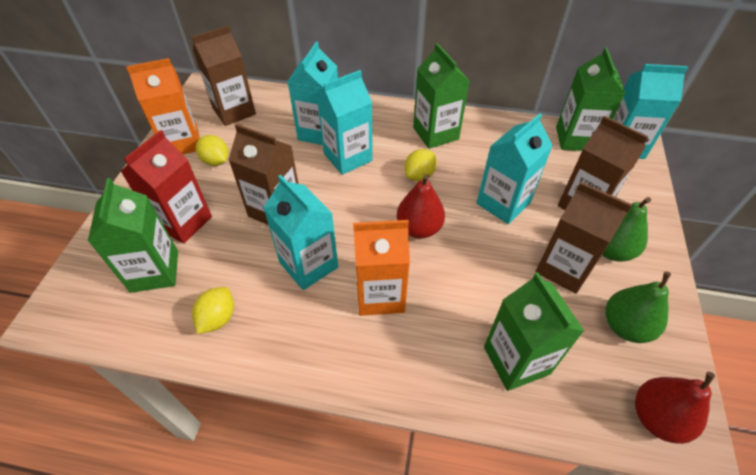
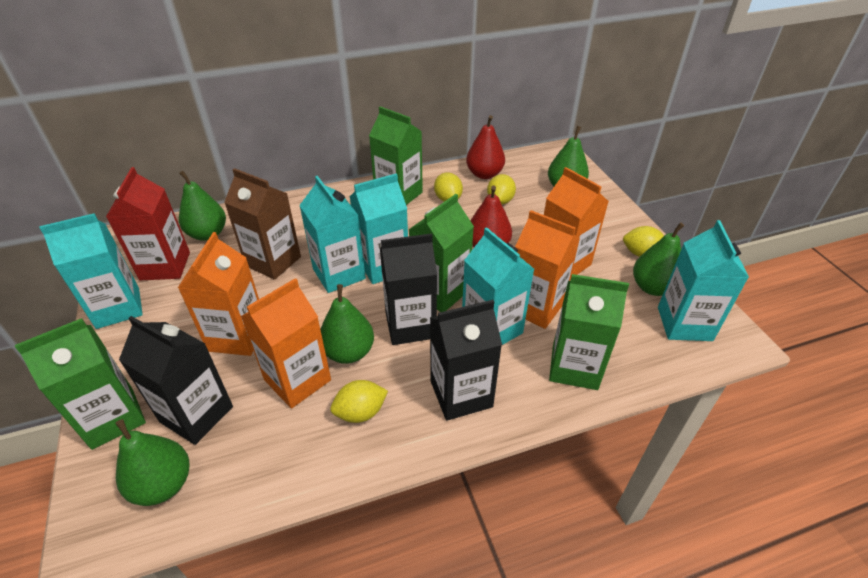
black carton: none = 0 -> [119,316,233,445] [380,233,437,345] [430,300,502,421] = 3
brown carton: [192,25,256,126] [228,124,299,225] [535,182,632,294] [558,116,648,210] = 4 -> [224,168,301,280] = 1
green pear: [602,197,651,261] [605,272,671,343] = 2 -> [116,419,189,506] [179,171,226,241] [320,284,374,364] [548,126,589,186] [633,222,684,296] = 5
orange carton: [126,58,200,154] [353,220,410,316] = 2 -> [178,232,259,356] [241,278,331,408] [515,210,580,329] [544,167,609,279] = 4
yellow lemon: [192,287,234,334] [196,135,229,166] [404,149,437,181] = 3 -> [330,380,388,423] [434,172,463,202] [487,174,516,205] [623,226,664,257] = 4

